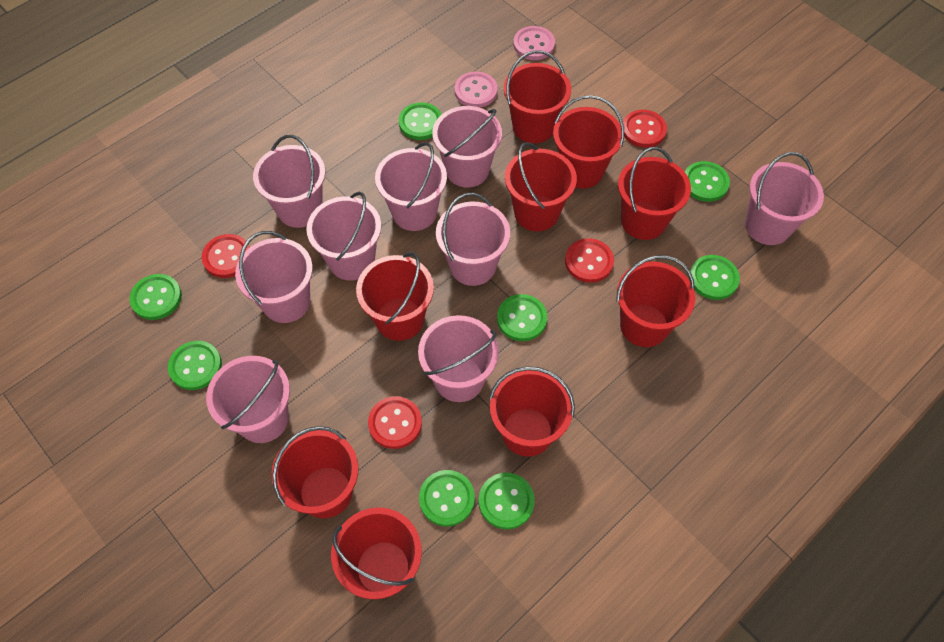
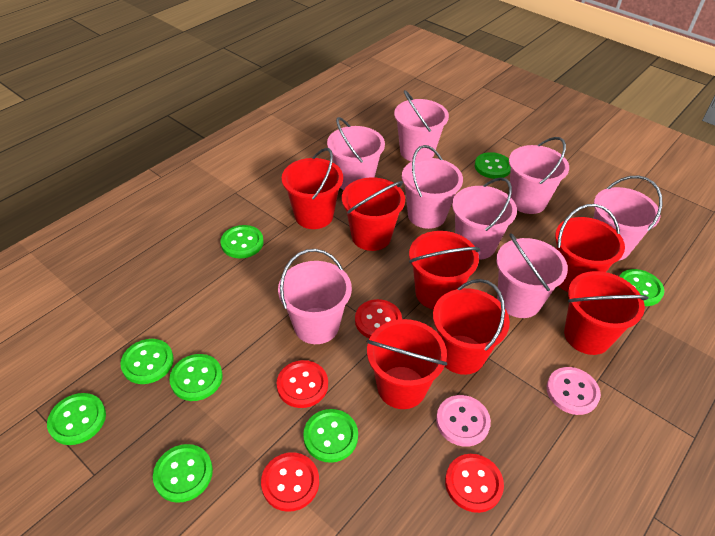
pink bucket: [206,356,290,443] [235,231,313,323] [253,135,325,228] [306,192,381,280] [375,142,447,231] [418,315,499,402] [432,106,502,188] [436,193,510,286] [745,152,824,245] = 9 -> [278,249,352,344] [327,117,385,190] [394,90,449,162] [402,145,463,229] [452,177,517,260] [496,233,568,318] [509,137,569,214] [593,176,662,261] = 8
red bucket: [271,426,359,518] [331,507,422,600] [356,252,434,341] [489,366,575,457] [504,50,571,143] [505,142,577,231] [553,95,624,189] [616,255,695,347] [618,147,691,240] = 9 -> [282,148,343,229] [342,177,405,251] [367,319,447,409] [409,231,480,310] [433,279,510,375] [555,204,625,292] [564,271,649,355] = 7

